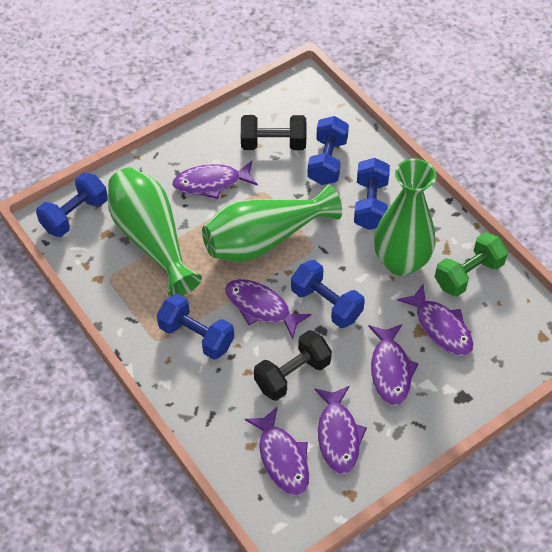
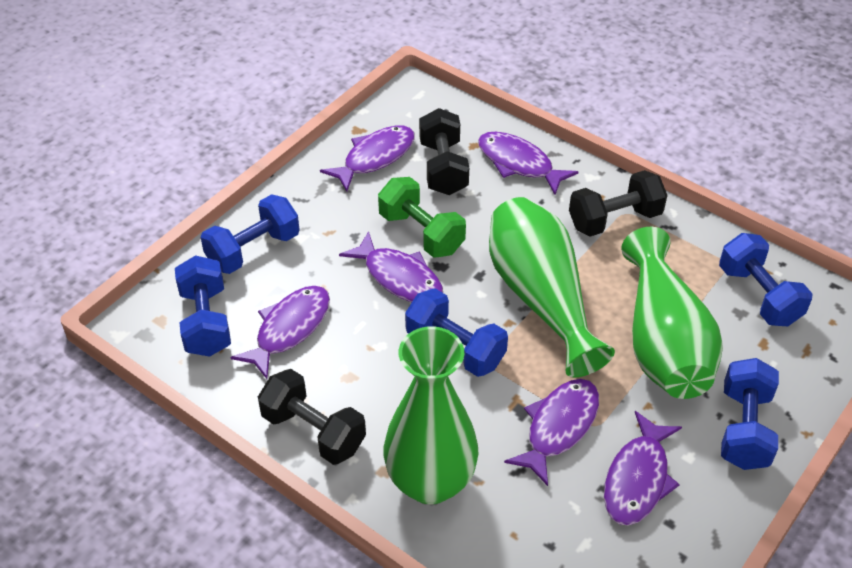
black dumbbell: [241,115,306,150] [254,330,332,401] = 2 -> [258,369,366,465] [419,108,469,195] [569,170,667,237] = 3

